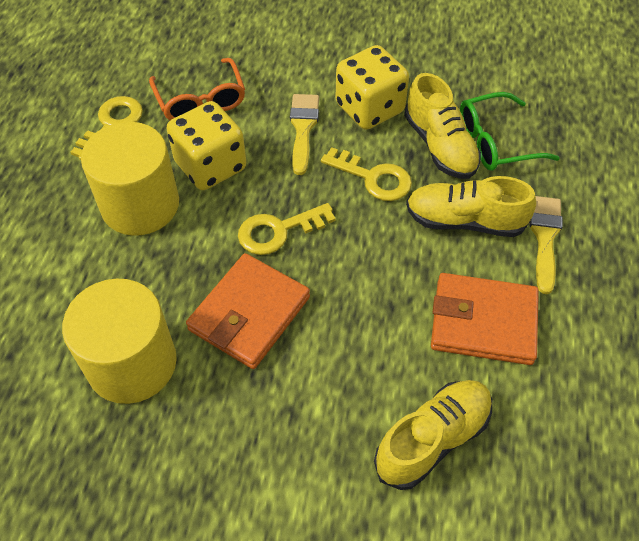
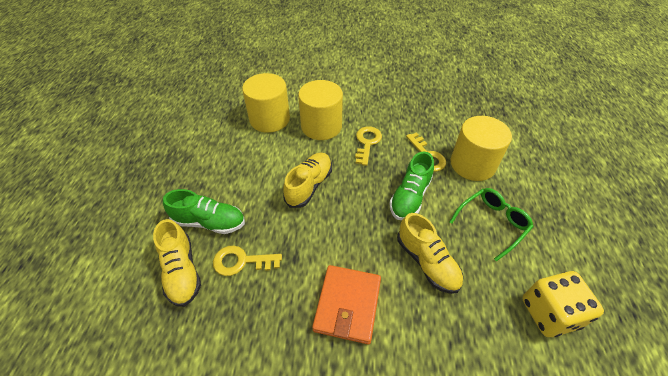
green shoe: none = 0 -> [163,189,245,234] [389,151,434,220] = 2
orange glasses: [149,58,245,120] = 1 -> none = 0
orange wallet: [186,253,310,369] [431,273,539,365] = 2 -> [312,265,381,344] = 1
yellow brush: [290,94,319,175] [530,196,563,294] = 2 -> none = 0
yellow cylinder: [62,279,177,404] [81,122,179,236] = 2 -> [242,73,290,133] [298,80,343,140] [451,116,512,181] = 3
yellow dice: [166,101,246,190] [336,45,409,130] = 2 -> [522,271,604,337] = 1

